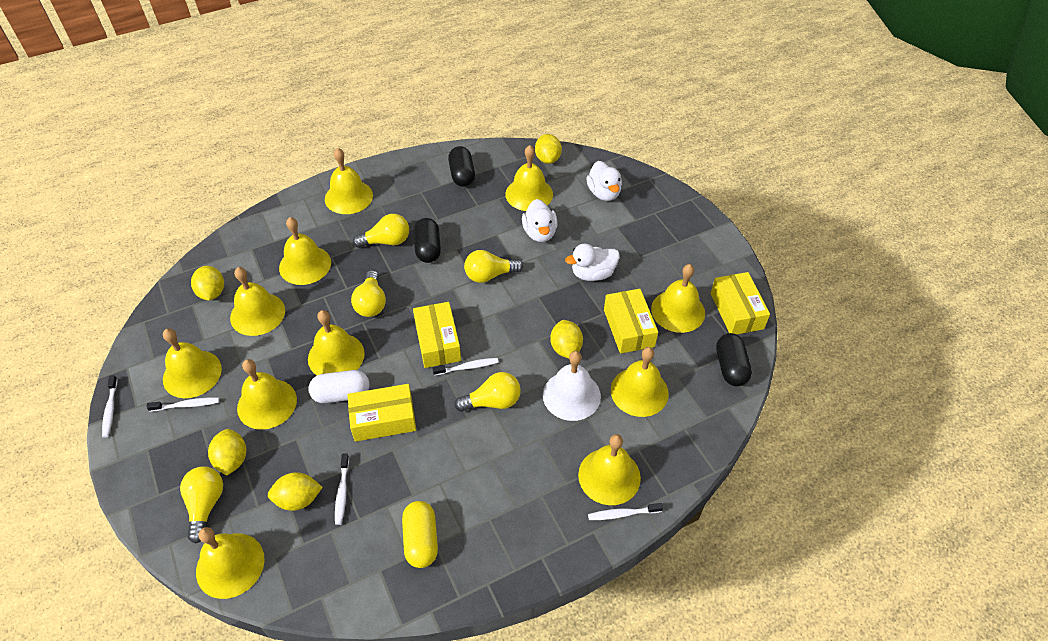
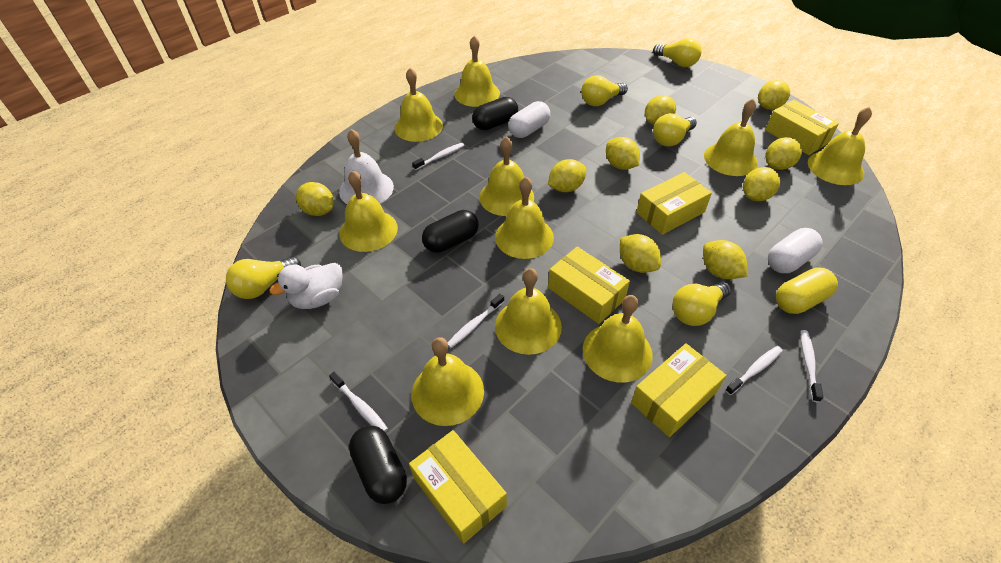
white capsule: [308,370,369,403] = 1 -> [508,101,550,138] [768,228,822,273] = 2
white duck: [522,199,558,242] [565,244,620,281] [586,161,622,201] = 3 -> [270,262,343,309] = 1
yellow bell: [163,328,222,398] [196,527,264,599] [230,267,285,336] [237,359,297,430] [279,217,331,285] [308,310,365,375] [325,148,373,214] [505,145,553,211] [578,434,641,505] [611,347,669,417] [651,264,705,333] = 11 -> [339,170,398,252] [394,68,443,142] [412,337,484,426] [454,36,500,107] [479,136,534,216] [495,177,554,259] [495,268,562,355] [583,295,653,382] [704,99,758,176] [808,106,872,185] = 10
yellow box: [347,384,416,442] [413,302,461,368] [604,289,658,354] [711,272,770,334] = 4 -> [409,430,507,544] [548,246,630,324] [631,343,726,437] [636,172,712,235] [765,100,839,155] = 5
yellow lemon: [191,266,224,300] [208,429,247,476] [268,472,323,511] [535,134,562,164] [550,320,583,359] = 5 -> [296,182,334,216] [548,159,586,192] [606,137,640,170] [620,234,661,273] [645,95,676,125] [703,240,747,279] [743,167,780,201] [758,80,790,110] [765,137,802,170] = 9

